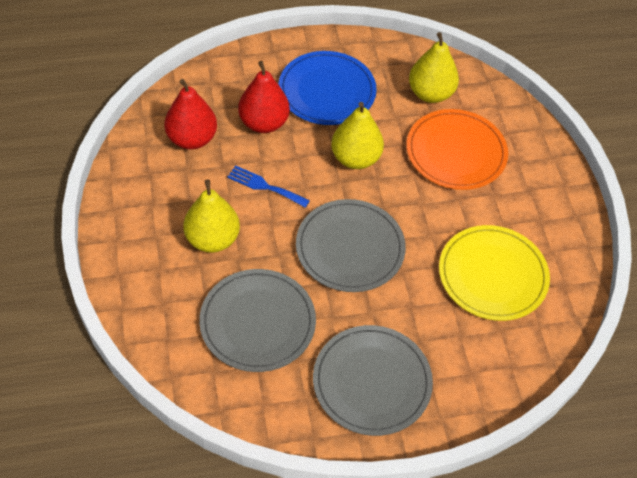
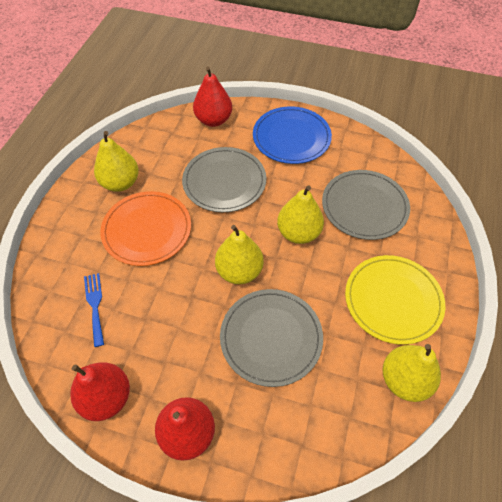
red pear: [164,79,217,149] [238,61,290,133] = 2 -> [70,362,130,421] [155,397,215,461] [193,67,232,127] = 3
yellow pear: [183,179,240,253] [331,102,384,169] [409,32,459,103] = 3 -> [94,131,139,192] [215,225,264,284] [277,186,324,244] [382,344,441,402] = 4

